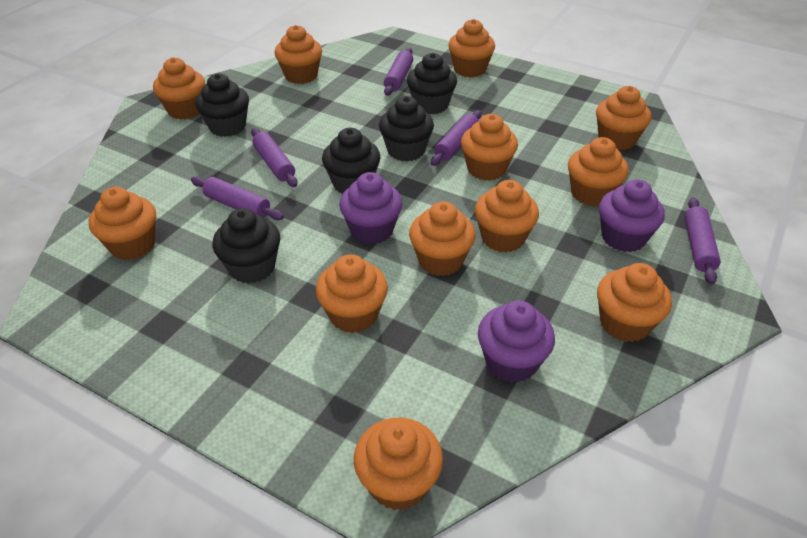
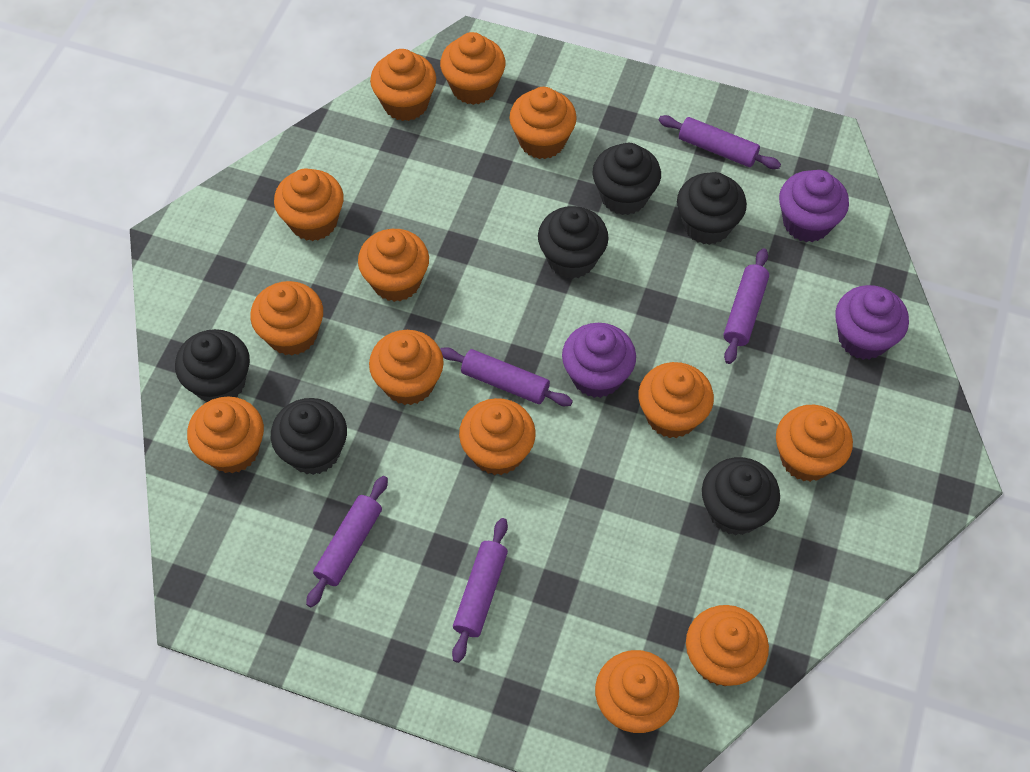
black cupcake: [196,73,249,137] [213,208,280,284] [322,128,381,194] [379,96,434,161] [407,53,457,114] = 5 -> [175,329,250,402] [271,398,347,475] [538,206,609,279] [593,143,661,215] [677,172,747,245] [702,457,780,535] = 6
orange cupcake: [89,187,156,260] [153,57,205,120] [275,25,322,84] [316,254,388,333] [354,418,443,510] [409,202,475,276] [448,19,495,77] [461,114,518,181] [475,180,539,253] [568,137,629,206] [596,86,651,150] [597,263,672,342] = 12 -> [187,396,264,474] [250,281,323,356] [274,169,344,241] [358,229,429,302] [369,330,444,405] [370,49,436,121] [440,32,506,105] [459,398,536,475] [509,87,577,159] [595,650,679,733] [638,362,714,438] [686,605,769,686] [776,405,853,482] = 13

